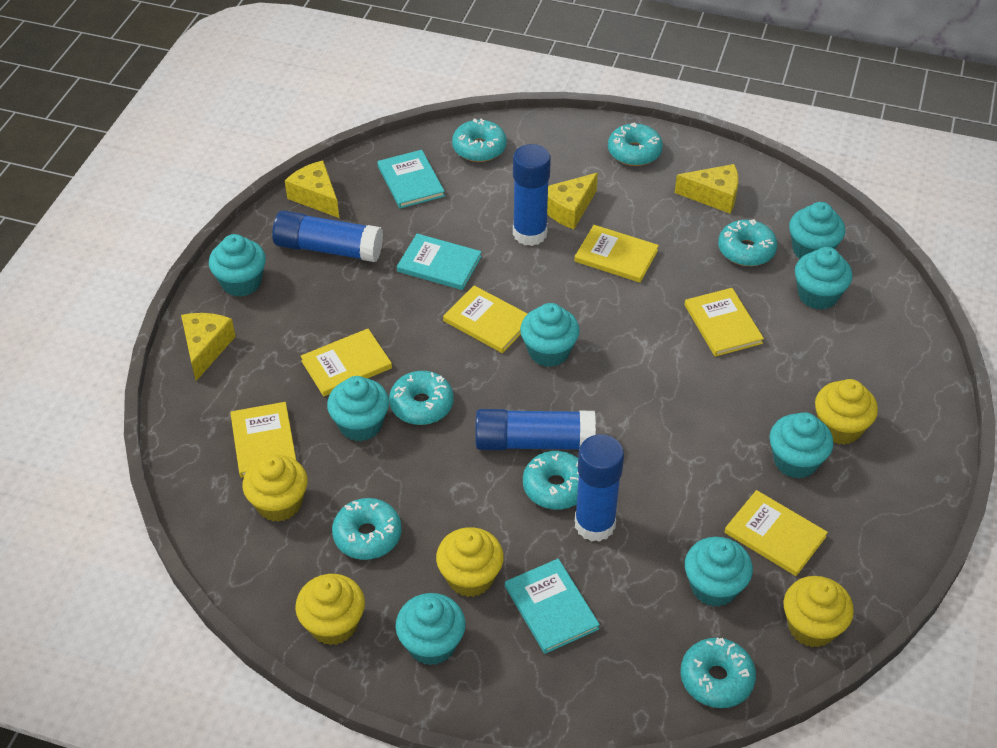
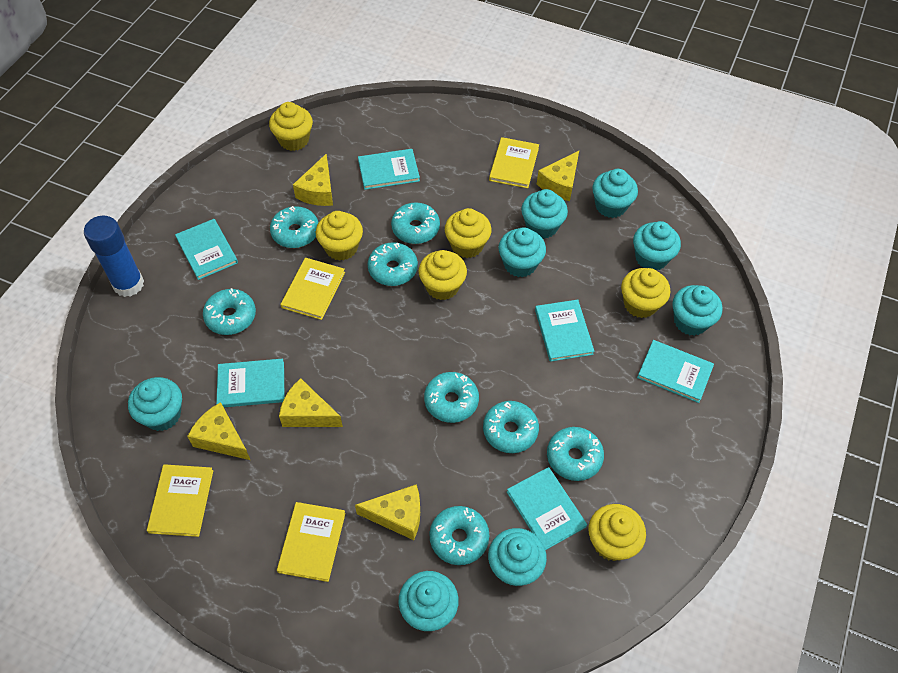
blue glue stick: [272,210,383,262] [475,409,596,450] [513,144,551,246] [575,434,624,542] = 4 -> [84,216,144,297] = 1
turquoise book: [377,150,445,208] [397,234,482,290] [505,559,600,654] = 3 -> [175,219,238,280] [217,359,284,407] [358,149,420,190] [507,467,587,550] [535,300,595,362] [637,340,714,403] = 6
turquoise donut: [332,498,402,560] [389,371,454,425] [452,118,507,162] [523,451,579,510] [608,122,663,166] [680,638,756,708] [718,219,777,266] = 7 -> [203,288,256,335] [270,206,319,248] [368,242,418,286] [391,202,440,244] [424,372,479,423] [429,506,489,565] [483,401,539,453] [547,427,604,481] = 8
yellow book: [230,402,296,478] [301,329,392,396] [443,285,527,353] [575,225,659,283] [685,288,764,357] [724,490,828,576] = 6 -> [147,464,213,537] [277,502,346,582] [280,258,345,320] [489,137,539,188] = 4
yellow cheese: [181,313,236,381] [285,161,339,218] [547,173,598,229] [675,164,739,214] = 4 -> [187,402,250,460] [279,378,343,427] [293,153,333,206] [355,484,420,540] [537,151,579,201] = 5
yellow cupcake: [243,455,308,522] [295,574,365,645] [436,527,504,597] [784,576,854,648] [815,379,878,445] = 5 -> [269,102,313,151] [316,211,363,261] [418,250,467,300] [445,208,492,258] [588,504,646,561] [621,268,670,318] = 6

